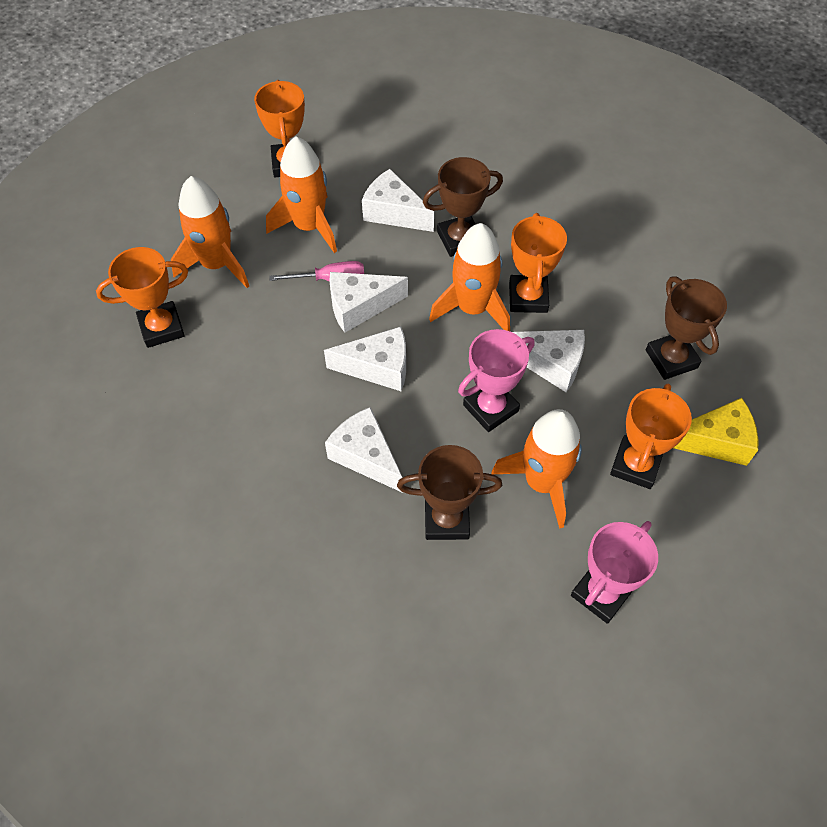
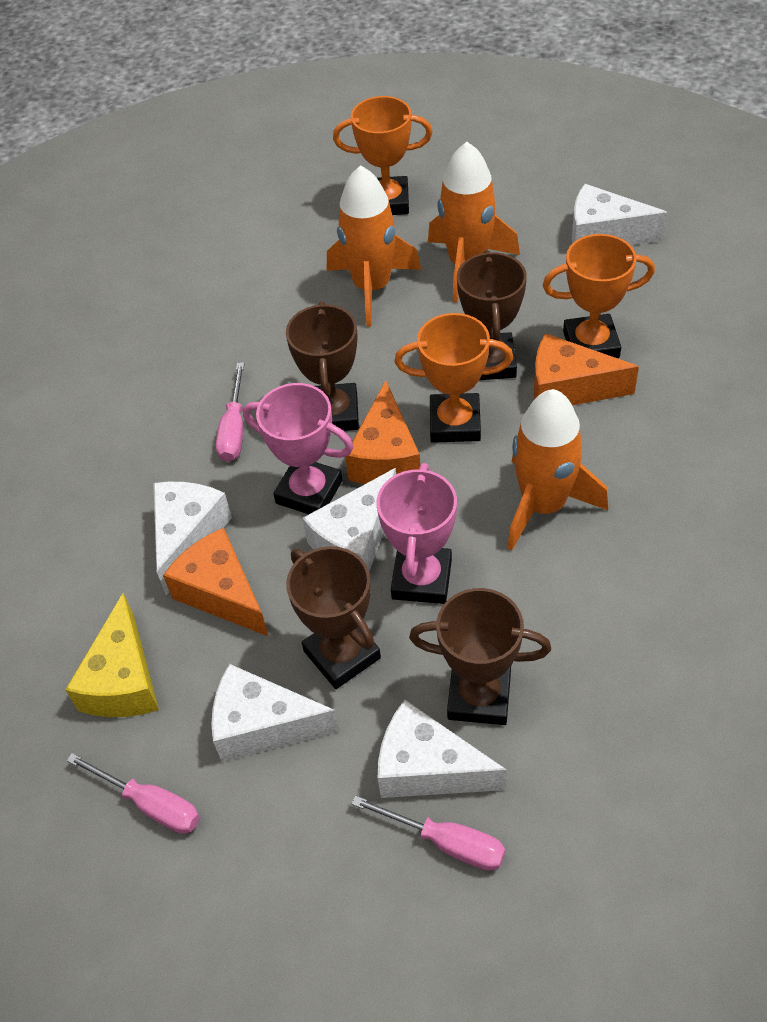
brown trophy: [397,445,502,540] [423,157,503,257] [646,276,727,380] = 3 -> [286,301,359,431] [286,546,381,689] [409,588,551,725] [457,250,527,380] = 4
orange cheese: none = 0 -> [163,528,269,637] [345,380,420,484] [534,333,639,405] = 3
orange rocket: [171,176,249,288] [266,136,337,253] [429,223,510,331] [491,409,582,529] = 4 -> [327,165,421,327] [428,142,520,303] [507,389,608,551] = 3
orange trophy: [96,247,188,348] [254,80,305,177] [509,213,567,313] [610,384,692,489] = 4 -> [333,96,432,215] [395,313,513,443] [543,234,655,358] = 3
pink screwdriver: [269,261,364,281] = 1 -> [66,753,200,834] [216,363,245,462] [352,796,505,871] = 3

